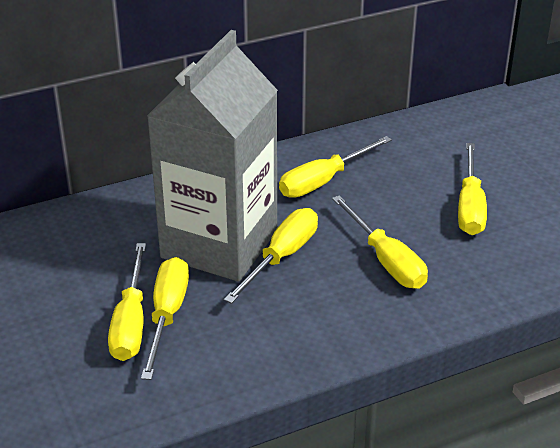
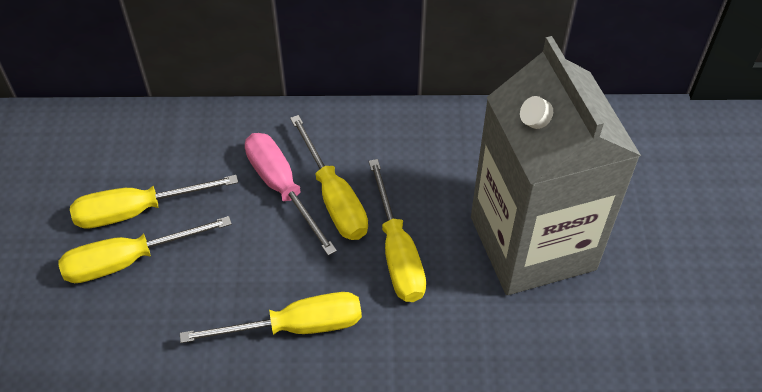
pink screwdriver: none = 0 -> [245,133,337,256] = 1
yellow screwdriver: [108,243,146,361] [141,257,189,380] [224,208,318,304] [279,136,392,198] [332,195,428,289] [458,143,487,235] = 6 -> [58,216,232,283] [70,175,238,228] [180,292,362,343] [290,115,368,240] [369,159,426,302] = 5

